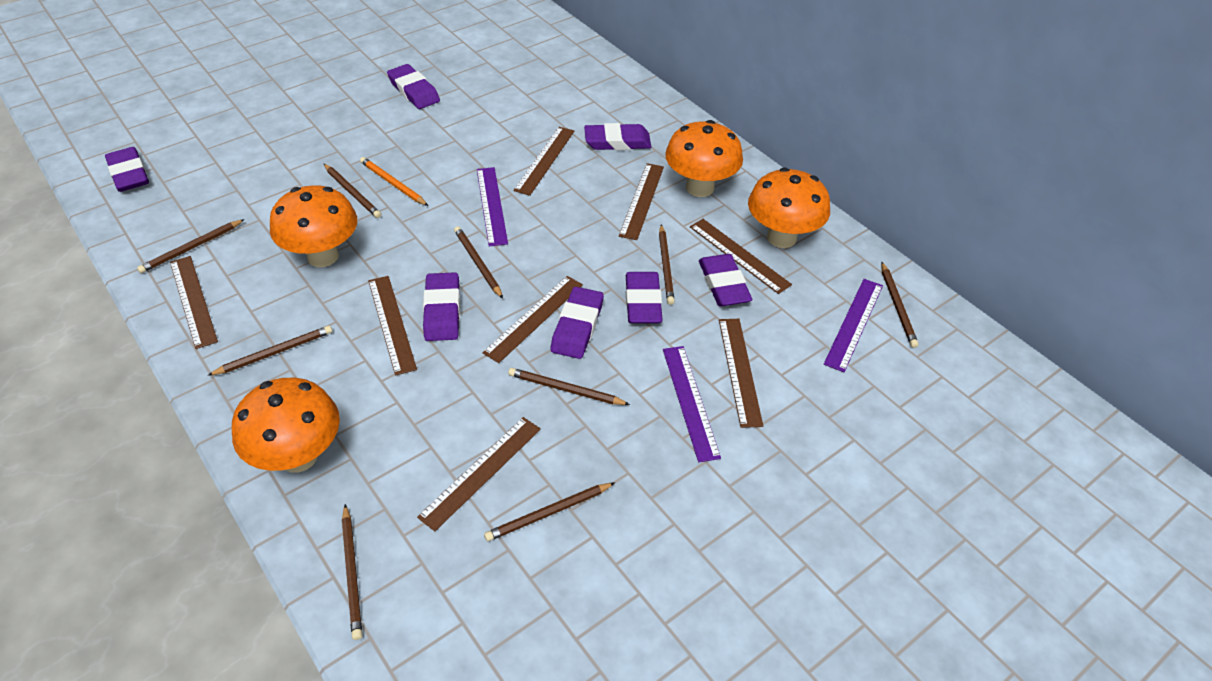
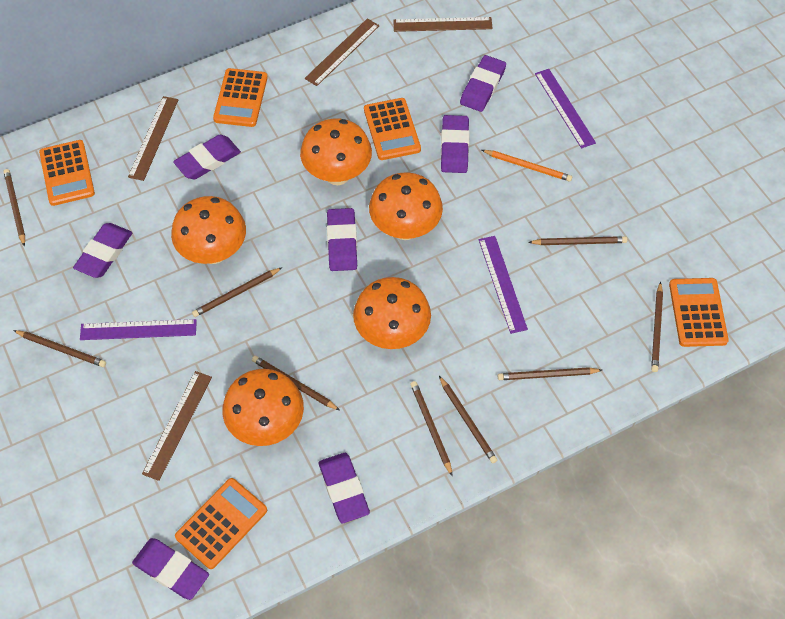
brown ruler: [170,256,218,349] [368,276,417,376] [417,417,541,531] [482,276,583,363] [513,127,574,196] [619,163,664,240] [690,219,792,294] [719,319,763,428] = 8 -> [128,96,179,181] [142,371,212,481] [305,18,379,86] [393,17,493,32] = 4
orange calculator: none = 0 -> [39,140,95,206] [175,478,267,569] [213,68,268,127] [364,98,421,160] [669,278,729,347] = 5
orange mushroom: [232,378,340,473] [270,185,357,267] [665,120,743,197] [748,168,830,248] = 4 -> [171,196,246,264] [223,369,304,446] [300,119,372,185] [353,277,431,349] [369,172,443,240] = 5

